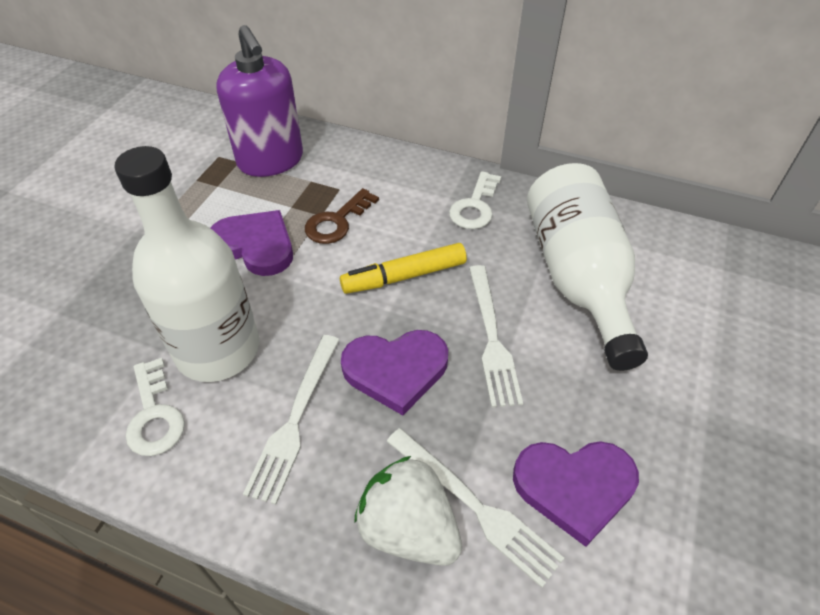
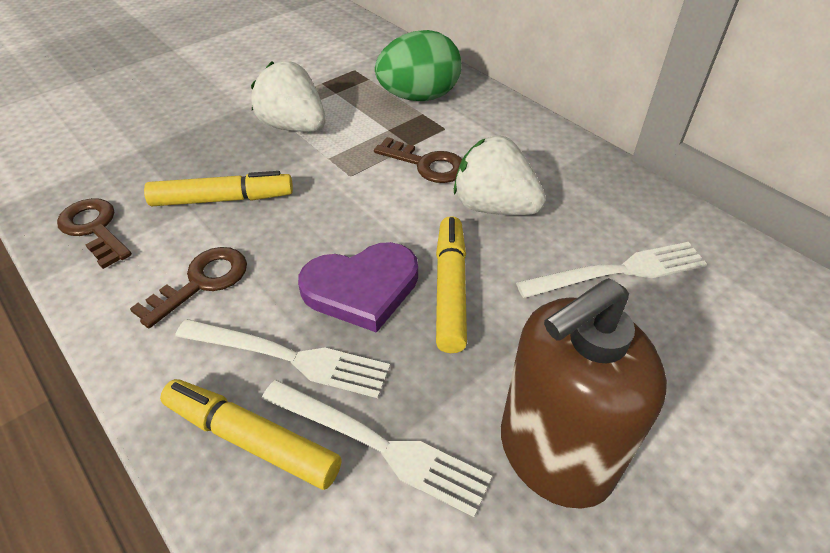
brown key: [305,188,379,244] = 1 -> [57,198,132,269] [130,247,247,328] [374,137,462,183] = 3
brown soap dispenser: none = 0 -> [501,278,667,508] = 1
green egg: none = 0 -> [375,30,461,101] = 1
purple heart: [211,210,293,276] [341,330,448,415] [513,441,639,547] = 3 -> [298,242,418,333] = 1
purple soap dispenser: [216,25,303,177] = 1 -> none = 0
white bottle: [114,146,259,382] [527,163,648,371] = 2 -> none = 0
white key: [126,358,185,456] [449,171,501,229] = 2 -> none = 0
white strawberry: [354,456,462,566] = 1 -> [251,61,326,132] [454,136,546,215] = 2
yellow marker: [340,243,467,294] = 1 -> [144,171,293,206] [160,379,341,490] [436,216,467,353] = 3

